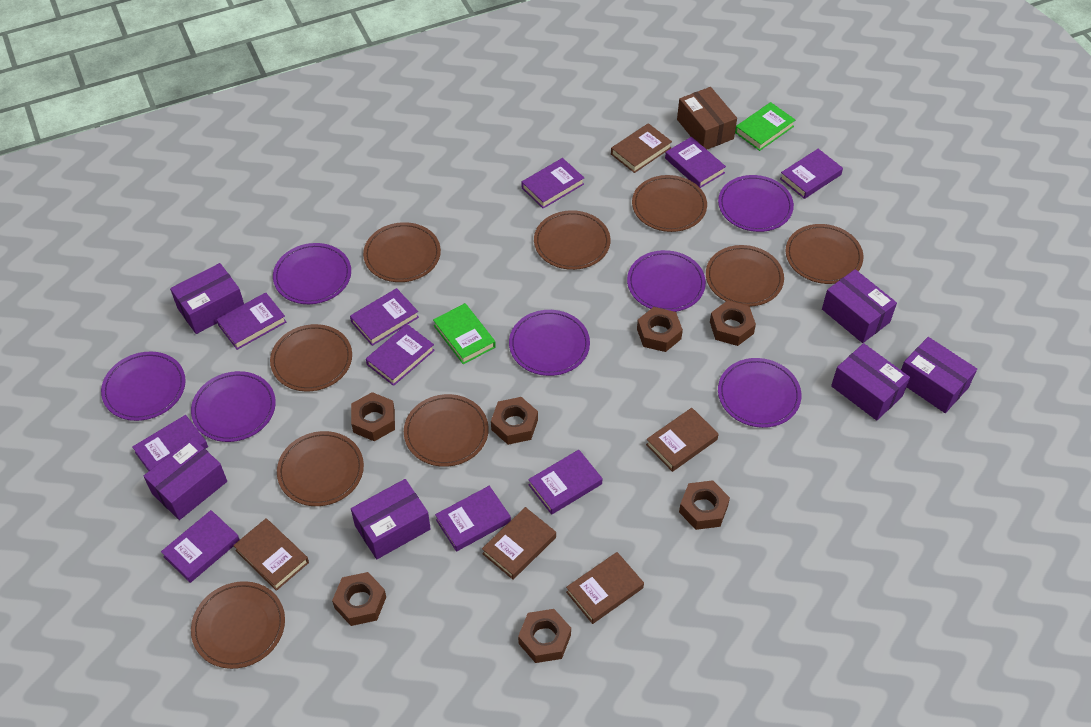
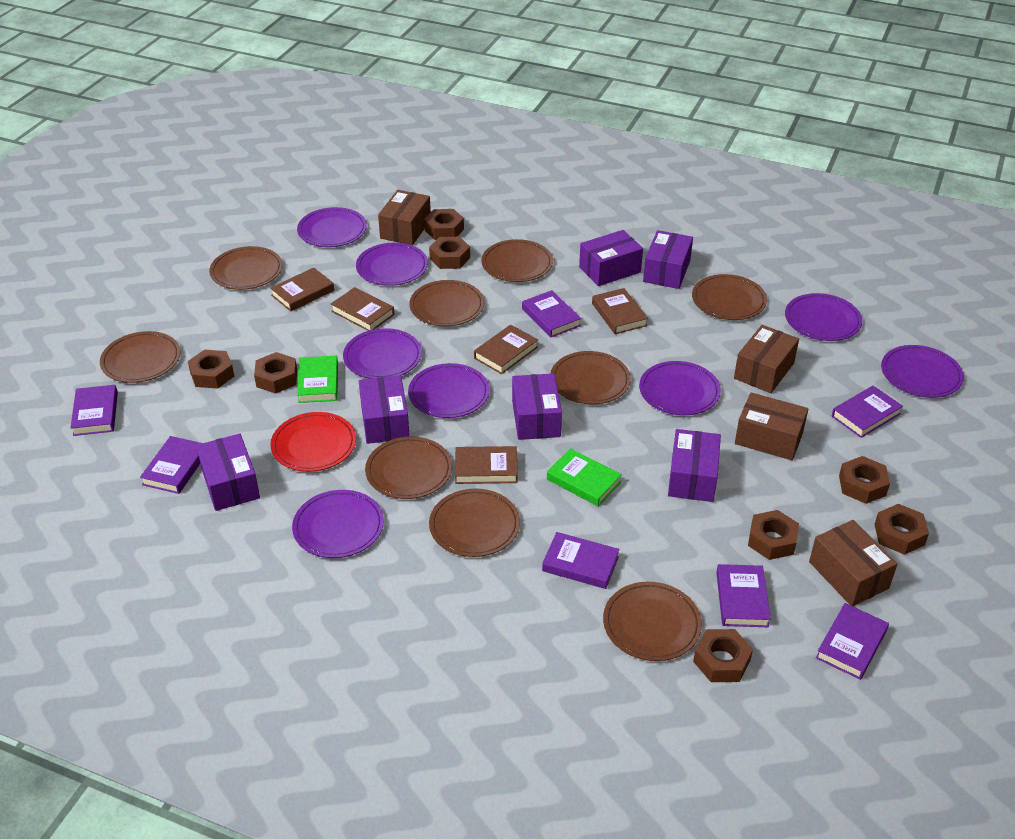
brown box: [677,87,737,149] = 1 -> [378,190,431,245] [734,325,799,393] [735,392,808,460] [809,520,898,606] = 4
brown nut: [332,572,386,626] [351,392,395,441] [491,397,538,445] [518,609,571,663] [637,307,683,352] [679,480,730,530] [710,301,756,346] = 7 -> [188,350,235,389] [254,352,297,394] [424,209,464,240] [429,237,470,269] [693,629,753,682] [748,510,799,560] [839,456,890,504] [874,504,929,555] = 8
purple book: [132,415,208,471] [161,510,240,583] [216,293,286,350] [350,288,419,346] [366,324,435,386] [435,486,511,551] [522,158,584,209] [528,450,603,515] [665,137,726,188] [780,149,843,199] = 10 -> [70,385,118,436] [140,436,202,494] [522,290,581,338] [542,532,619,589] [716,564,771,627] [816,603,889,680] [832,386,903,438] = 7
purple plate: [101,352,186,421] [191,371,276,442] [273,243,351,304] [509,310,590,376] [627,250,706,312] [718,175,794,232] [718,358,801,428] = 7 -> [292,490,384,558] [297,207,367,247] [343,328,422,379] [356,242,428,286] [408,363,490,418] [639,361,721,415] [785,293,862,341] [881,345,964,398] = 8
red plate: none = 0 -> [270,412,356,472] = 1

